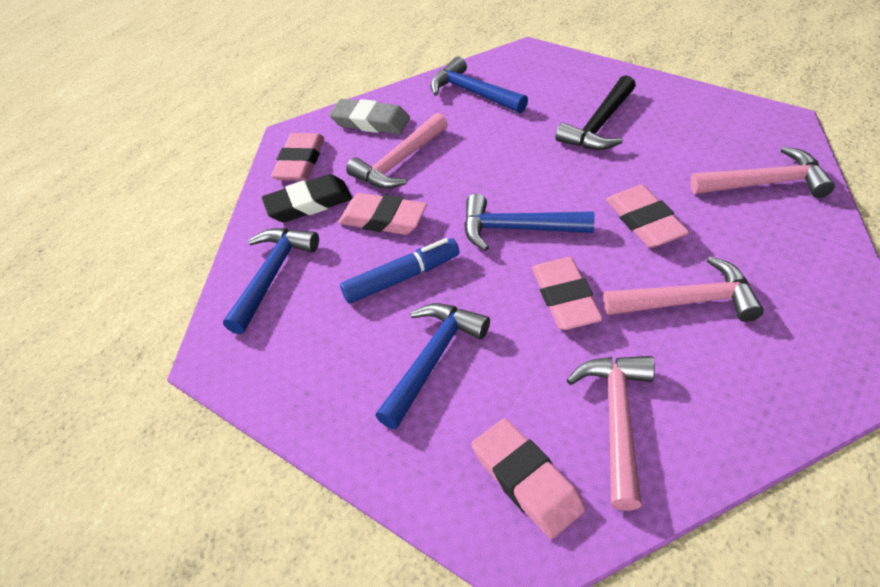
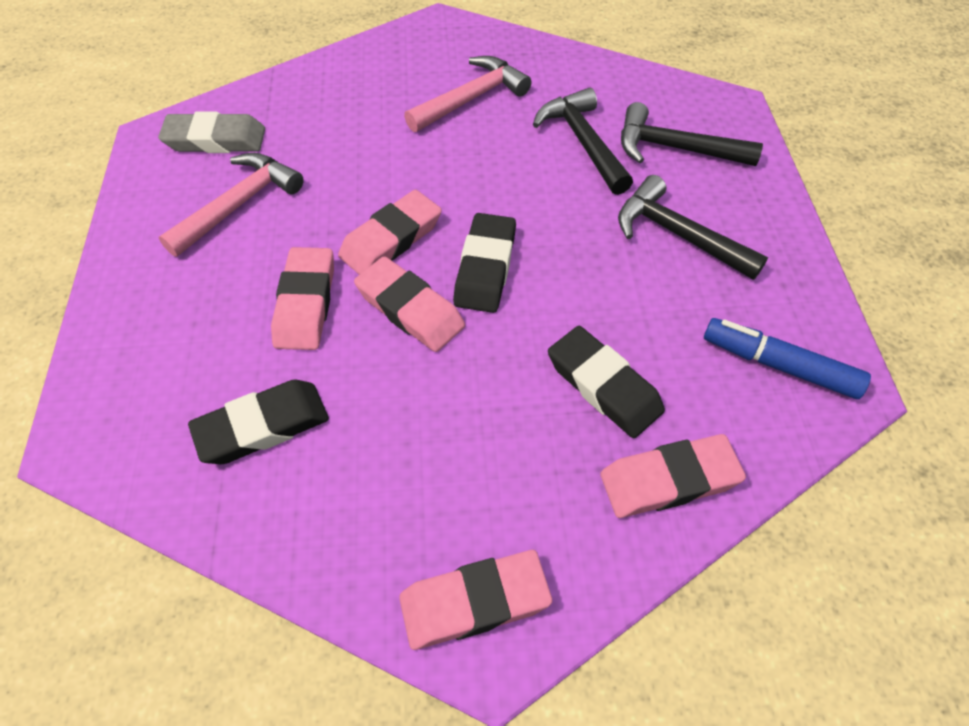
black eraser: [262,174,352,222] = 1 -> [188,380,329,464] [453,213,516,313] [548,326,665,438] = 3
black hammer: [555,75,636,150] = 1 -> [533,88,633,195] [618,175,768,280] [621,102,763,166] = 3
blue hammer: [223,228,319,334] [375,303,490,429] [430,56,528,113] [464,194,594,251] = 4 -> none = 0
pink hammer: [346,113,448,189] [567,356,655,511] [603,257,764,322] [691,146,835,198] = 4 -> [159,153,304,257] [404,56,531,132] = 2

